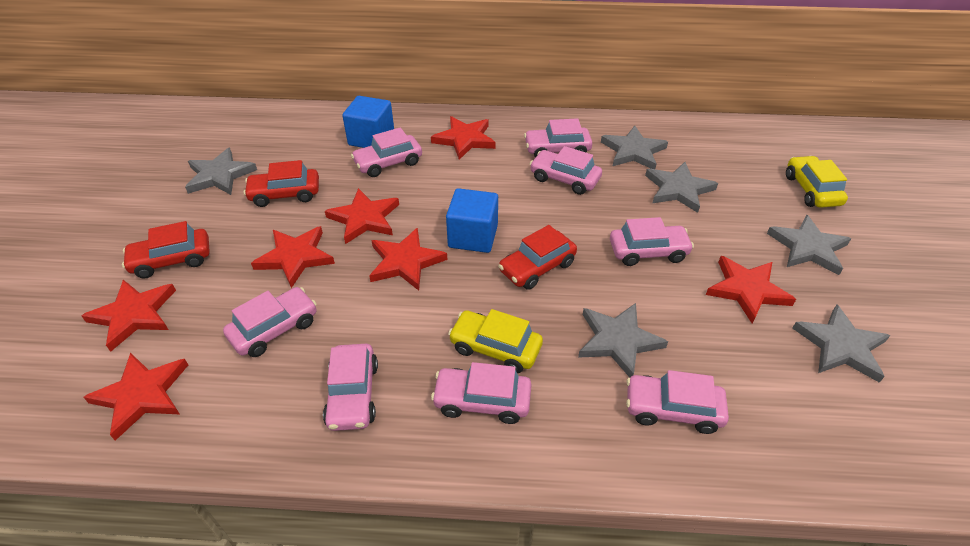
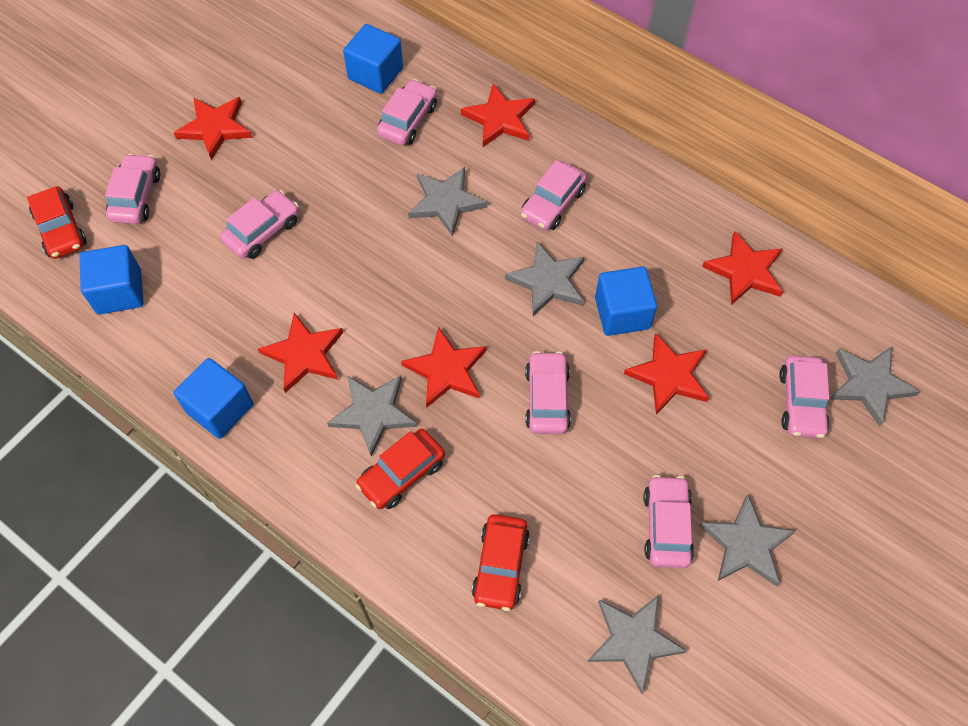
blue cube: [342,96,394,148] [446,188,498,253] = 2 -> [79,245,144,315] [173,358,253,439] [343,24,403,94] [595,267,657,336] = 4
pink car: [223,287,317,357] [323,344,378,431] [351,127,422,177] [431,362,532,424] [524,118,592,158] [530,146,602,195] [610,217,694,266] [626,370,729,434] = 8 -> [105,153,160,224] [220,190,299,259] [377,79,437,145] [521,160,587,230] [525,351,571,434] [643,475,694,568] [779,355,830,438] = 7
red star: [81,280,176,352] [83,353,188,441] [251,226,335,288] [325,188,399,244] [369,228,447,291] [431,116,496,160] [706,256,796,323] = 7 -> [174,97,252,160] [258,313,343,393] [401,327,486,408] [461,83,535,147] [624,333,709,415] [702,231,783,305] = 6
yellow car: [448,309,543,373] [786,156,848,208] = 2 -> none = 0

